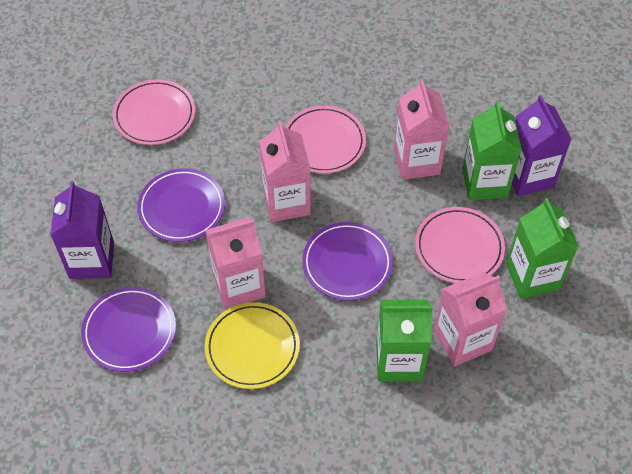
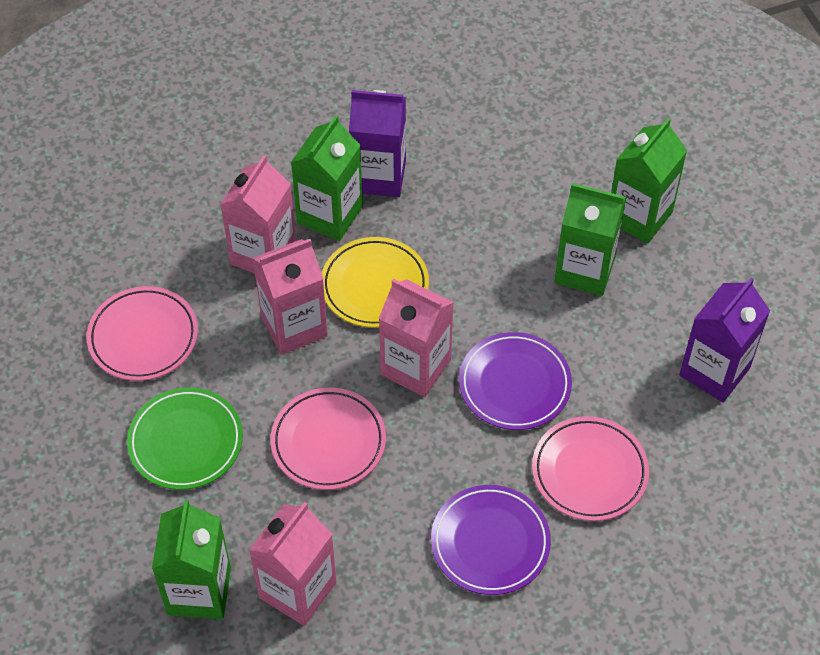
green carton: [376,300,433,381] [463,101,522,200] [506,198,579,299] = 3 -> [152,499,231,619] [291,115,363,241] [554,183,627,296] [611,118,687,244] = 4
green plate: none = 0 -> [127,387,243,490] = 1
purple plate: [81,287,176,372] [137,168,225,242] [302,222,393,301] = 3 -> [431,485,551,595] [459,332,572,430] = 2

